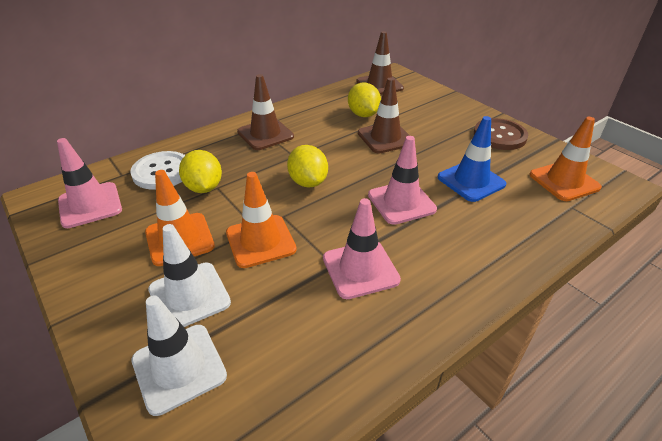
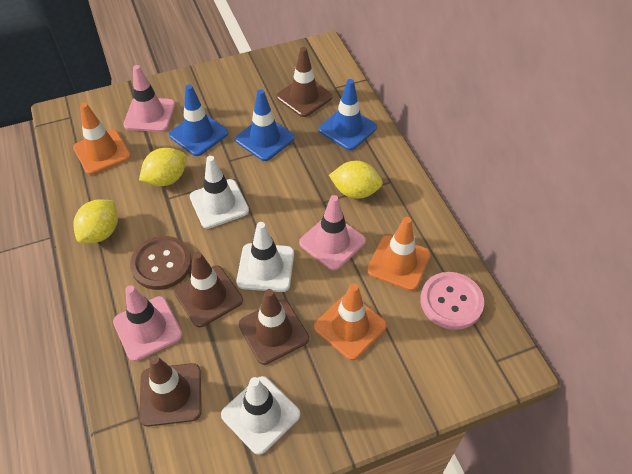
blue traffic cone: [438,116,506,202] = 1 -> [169,85,228,156] [235,89,295,161] [319,79,377,150] = 3
brown traffic cone: [237,74,294,150] [357,31,404,95] [358,77,410,153] = 3 -> [139,356,202,427] [174,251,243,327] [239,289,309,365] [276,47,332,117] = 4
pink button: none = 0 -> [420,272,484,330] = 1
white button: [130,151,185,190] = 1 -> none = 0
white traffic cone: [132,295,227,416] [148,224,231,327] = 2 -> [190,156,249,229] [221,376,300,455] [236,222,294,292] = 3

